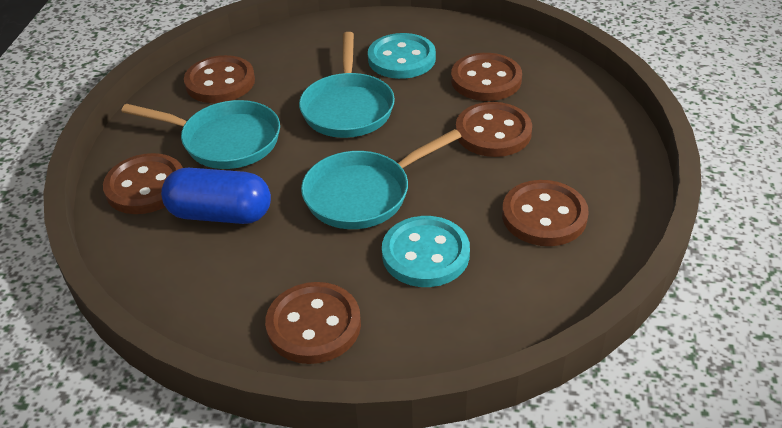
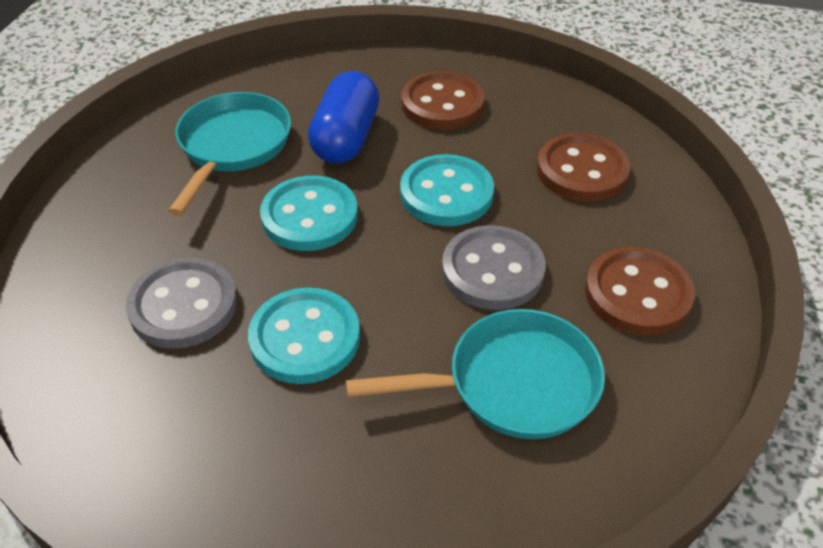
brown button: [103,153,183,214] [184,55,255,103] [265,282,361,364] [451,53,522,101] [456,102,532,157] [502,180,589,246] = 6 -> [401,71,485,130] [537,133,630,201] [585,247,695,335] = 3
grey button: none = 0 -> [126,258,237,349] [442,225,546,310] = 2
turquoise button: [368,33,436,79] [382,216,470,287] = 2 -> [248,287,360,384] [260,176,358,251] [400,154,494,226] = 3
turquoise pan: [121,100,280,169] [299,32,395,138] [301,129,462,229] = 3 -> [168,92,291,216] [346,309,605,439] = 2

